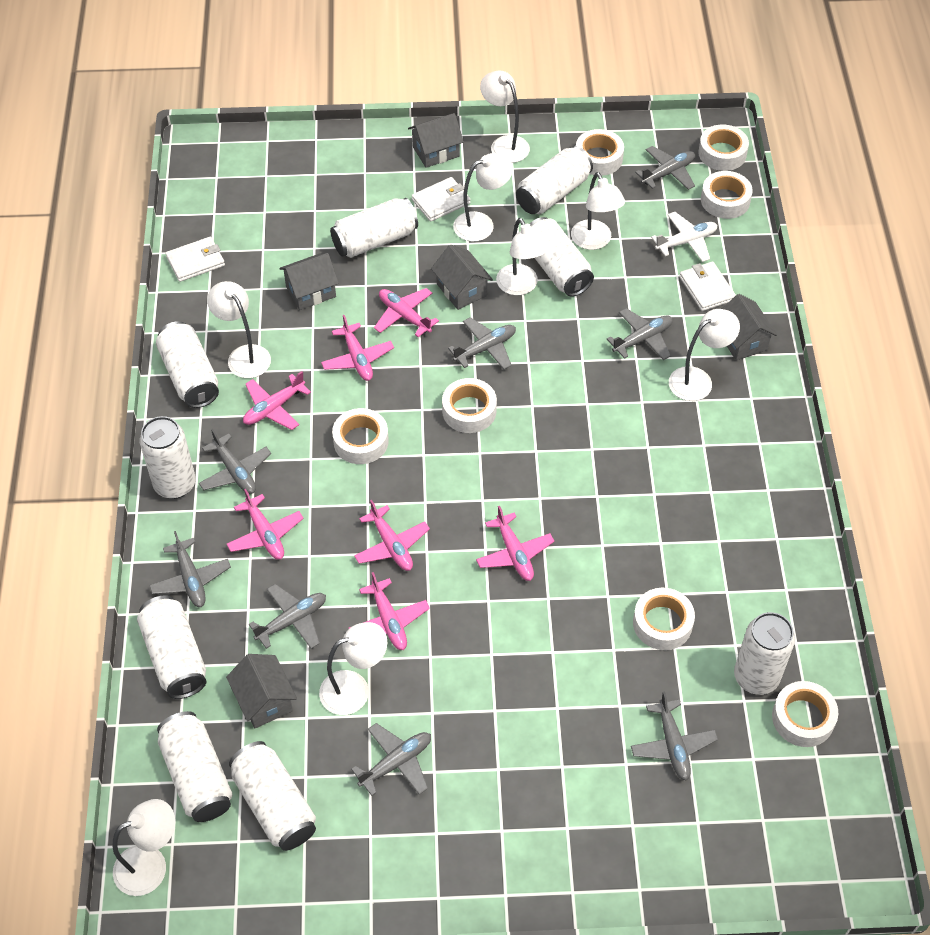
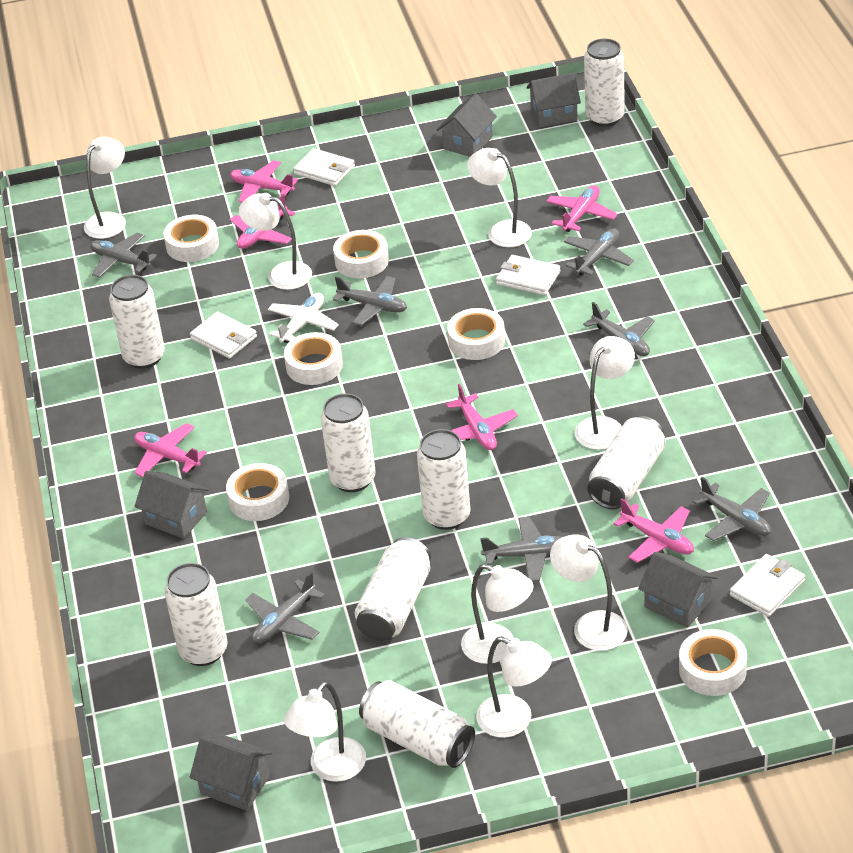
grey plane: [149,531,231,607] [199,429,271,494] [249,584,326,649] [351,723,431,796] [448,317,516,370] [607,308,672,360] [631,691,718,780] [635,146,695,190] = 8 -> [90,232,157,278] [245,572,325,643] [333,276,407,326] [480,516,562,582] [564,229,634,275] [583,302,655,356] [693,477,771,541] = 7
pink plane: [227,489,304,560] [243,371,311,430] [321,315,394,381] [349,572,430,650] [354,500,430,571] [374,288,439,337] [476,506,554,581] = 7 -> [134,423,207,477] [230,160,298,203] [230,194,295,249] [446,384,518,450] [546,185,618,232] [613,498,694,563] = 6
white can: [137,596,207,699] [140,416,196,499] [156,321,219,408] [157,711,233,822] [229,741,316,851] [330,198,418,258] [516,146,593,214] [530,217,594,297] [734,612,795,695] = 9 -> [109,275,165,369] [164,563,227,666] [321,393,376,492] [355,537,431,641] [359,680,475,768] [417,429,471,530] [584,38,625,127] [587,416,666,510] = 8
white tape: [332,408,389,464] [442,378,497,433] [576,129,624,176] [633,588,695,650] [698,125,749,171] [701,171,753,219] [772,681,838,747] = 7 -> [164,215,219,262] [226,463,289,521] [284,332,343,385] [333,230,389,278] [447,308,505,360] [679,629,747,696] = 6
white wallet: [165,237,225,282] [412,177,471,222] [679,261,736,311] = 3 -> [190,311,257,359] [293,148,355,186] [496,255,561,295] [730,554,805,617] = 4

